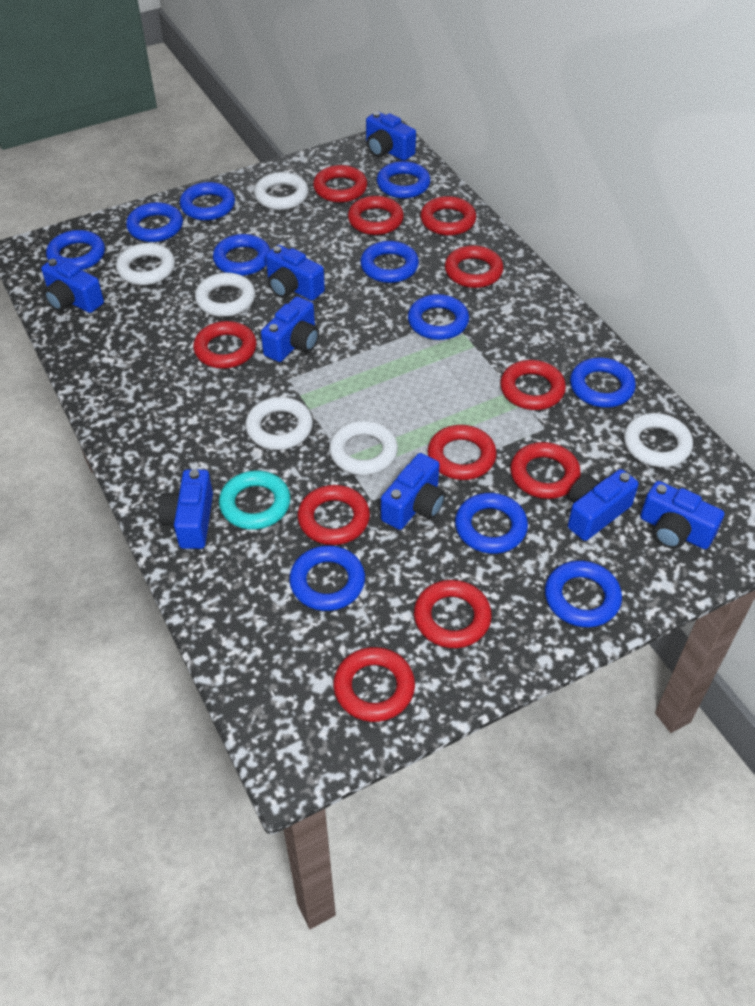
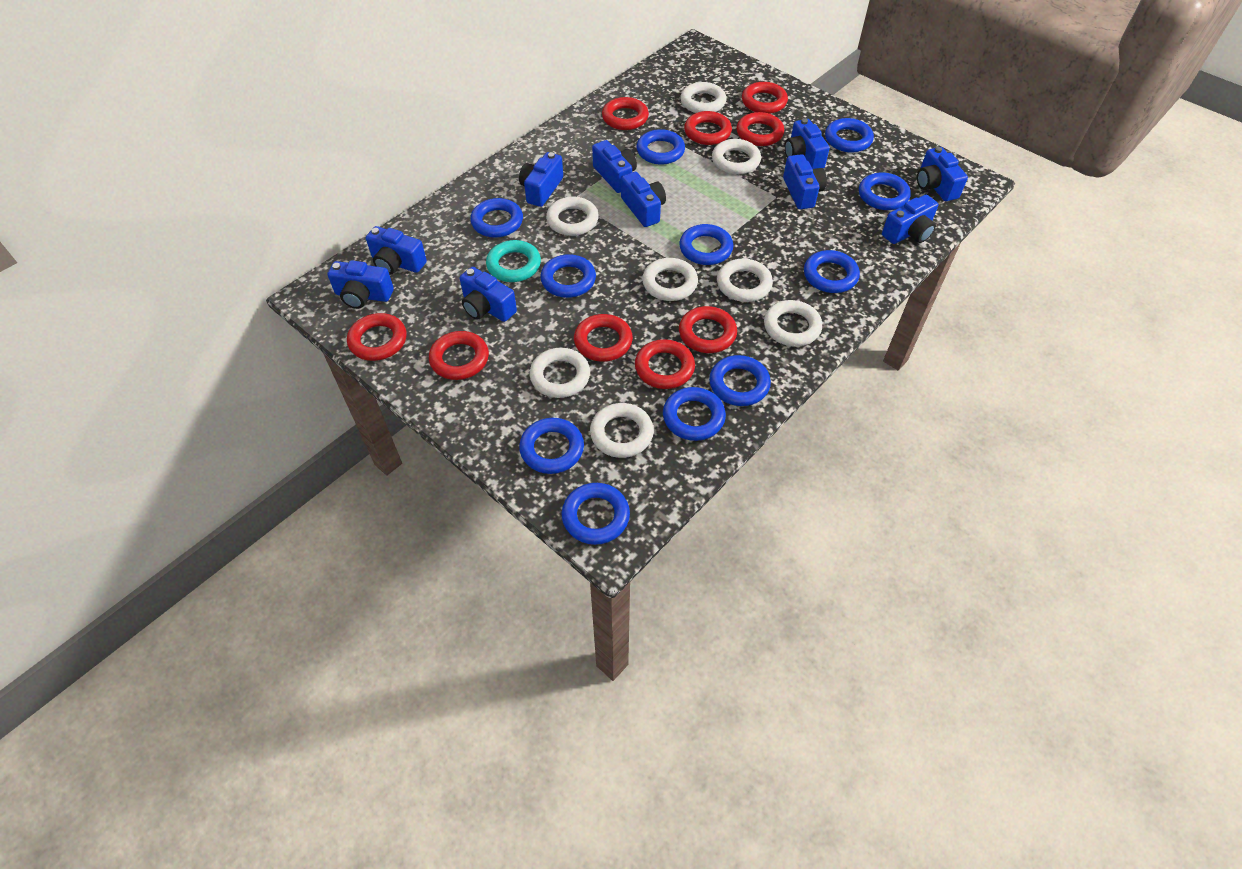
blue camera: [41,257,104,313] [158,469,213,549] [261,296,319,362] [266,245,325,301] [366,111,416,161] [381,453,445,530] [568,469,639,541] [640,481,725,549] = 8 -> [327,260,394,309] [366,226,427,275] [460,267,517,322] [519,152,563,207] [592,140,637,193] [621,172,666,227] [783,154,827,209] [785,118,830,169] [882,195,939,244] [917,147,968,201] = 10
red ring: [193,321,257,369] [298,485,370,545] [313,165,367,203] [333,647,415,722] [348,196,404,235] [414,580,492,648] [420,196,476,236] [428,425,497,480] [445,245,504,288] [500,360,566,410] [510,442,581,499] = 11 -> [347,313,406,361] [429,331,489,380] [574,314,633,362] [602,97,649,130] [635,339,695,389] [679,306,737,353] [684,111,732,145] [737,112,784,146] [742,82,788,114] = 9
white ring: [116,243,175,285] [195,272,255,317] [245,397,313,450] [254,172,309,210] [329,420,398,475] [624,413,693,467] = 6 -> [530,348,590,398] [546,197,599,236] [590,403,654,458] [642,258,698,301] [680,82,727,113] [712,139,761,174] [717,259,773,302] [764,300,822,347] = 8

